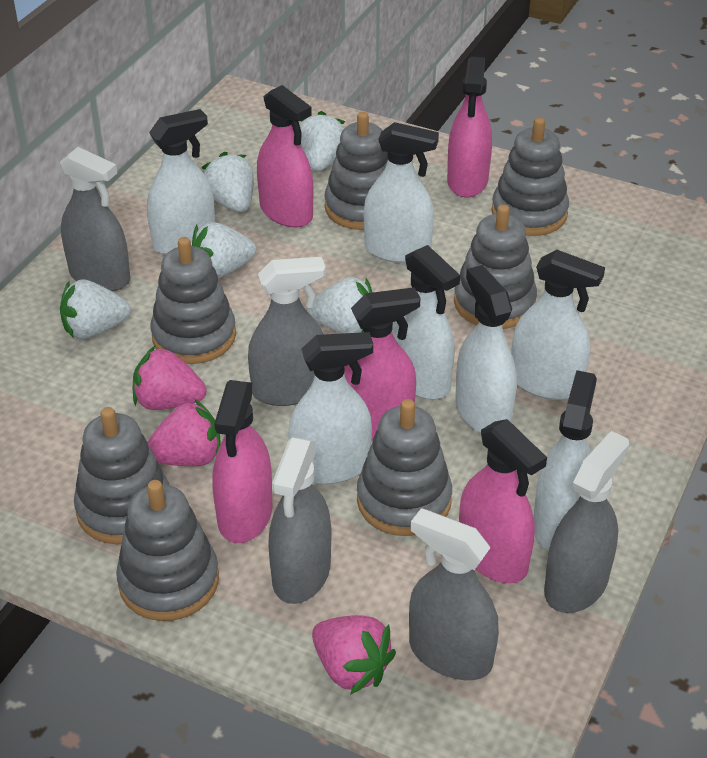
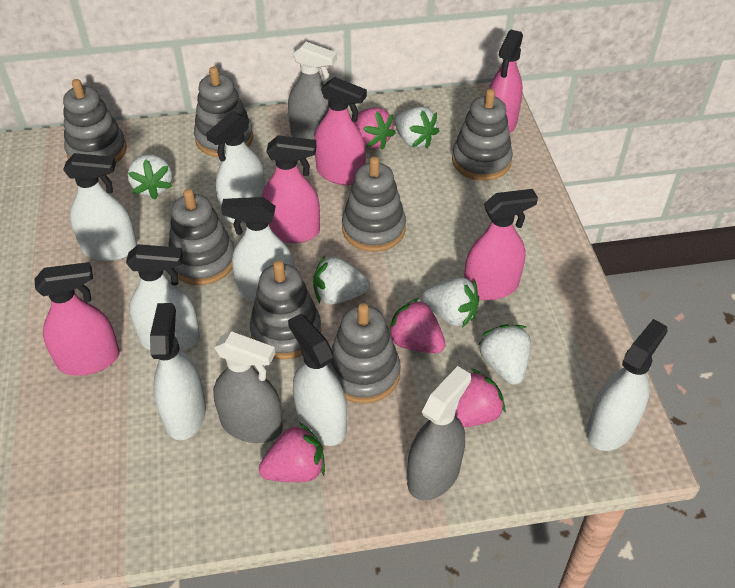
grey spray bottle: [60,147,130,291] [248,257,326,406] [268,437,331,604] [409,508,499,680] [544,431,629,613] = 5 -> [213,331,283,443] [288,42,337,140] [407,366,471,501] = 3
pink strawberry: [132,346,207,410] [148,399,221,466] [312,615,396,695] = 3 -> [259,422,325,482] [354,107,396,150] [389,298,445,353] [455,368,505,428] = 4

